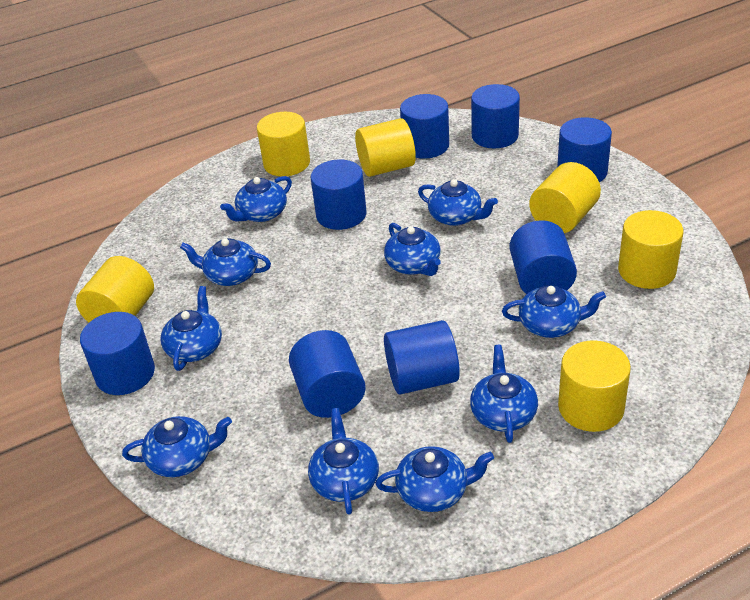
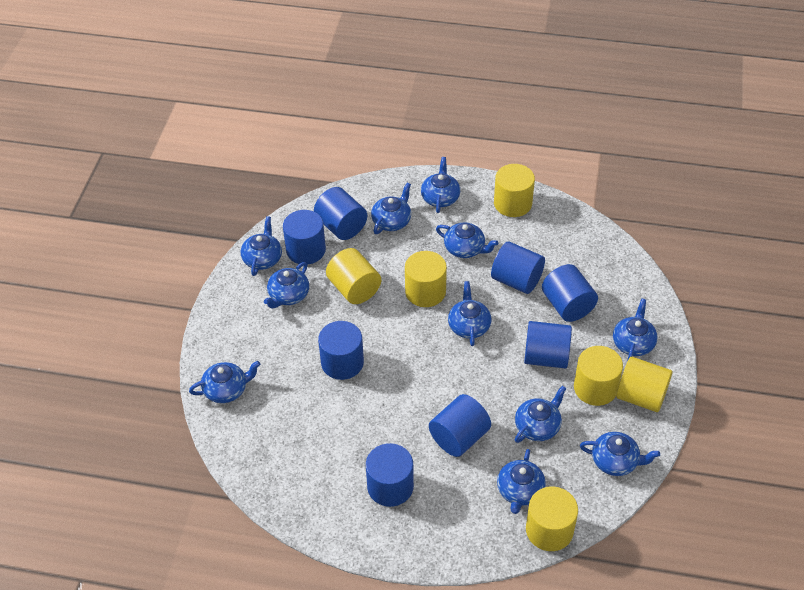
blue teapot: [122,416,232,477] [161,286,222,371] [180,238,271,286] [220,176,292,222] [308,408,379,515] [376,446,494,512] [384,223,441,276] [418,179,498,226] [470,345,538,443] [502,285,606,338] = 10 -> [189,361,260,403] [241,216,282,276] [264,262,309,309] [371,182,411,234] [421,157,460,213] [436,222,498,258] [448,281,491,346] [497,449,546,514] [515,386,566,443] [580,432,660,476] [613,299,658,362] = 11

